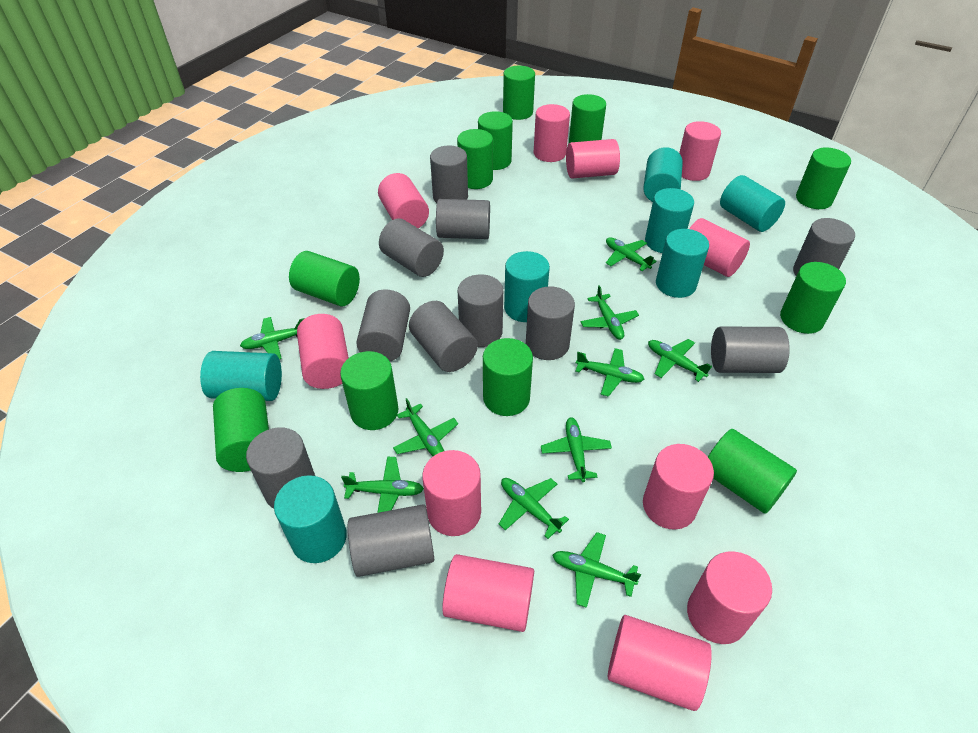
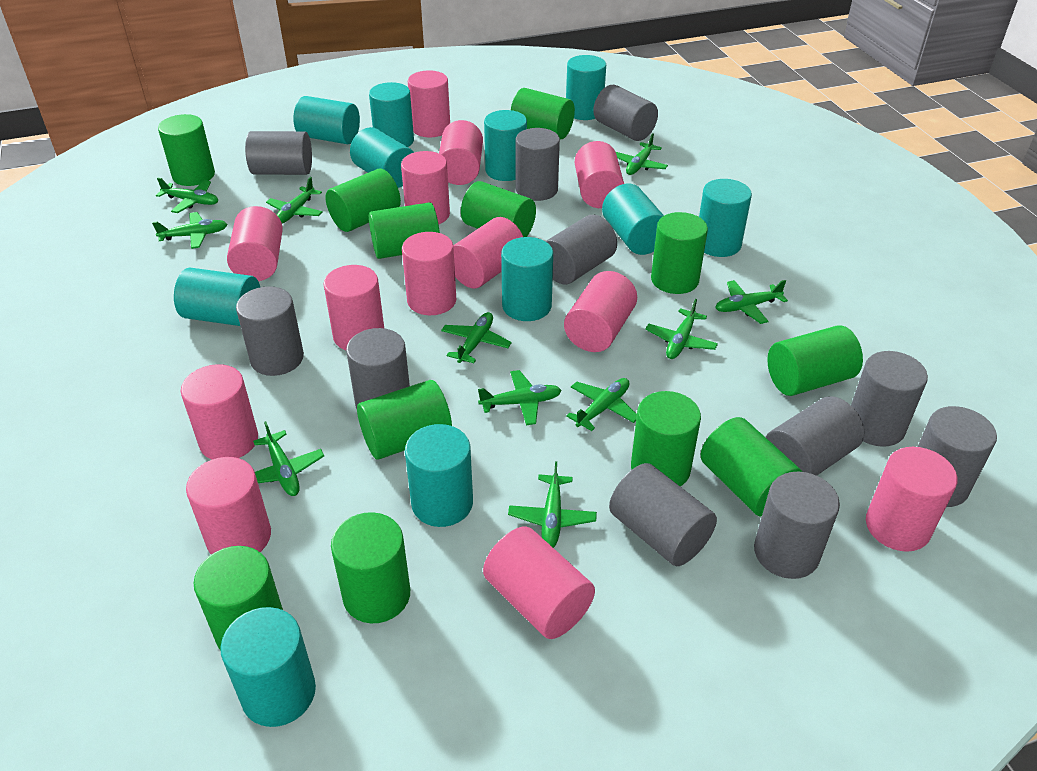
green cylinder: [213,388,269,472] [289,251,360,306] [340,351,398,430] [457,129,493,189] [478,111,513,170] [483,338,533,416] [503,66,535,120] [569,94,606,143] [708,429,797,514] [780,262,846,334] [796,148,851,209] = 11 -> [158,114,215,186] [193,546,283,650] [326,169,401,232] [331,512,410,623] [357,380,452,460] [369,202,440,259] [461,181,536,237] [511,88,575,139] [631,391,701,486] [651,212,708,294] [701,417,802,517] [767,325,863,396] = 12
green plane: [240,317,305,359] [341,457,424,513] [393,398,458,456] [499,478,569,539] [541,418,612,482] [553,532,641,608] [575,348,644,397] [581,285,639,340] [606,237,657,271] [648,339,712,382] = 10 -> [152,212,227,249] [156,178,218,213] [253,421,324,496] [266,177,323,223] [441,312,512,363] [478,370,562,425] [508,461,597,548] [566,378,637,431] [616,133,668,175] [645,299,718,359] [715,280,788,324] = 11
pink cylinder: [297,314,349,389] [378,173,429,228] [422,450,481,536] [442,554,534,632] [534,104,570,162] [566,139,620,179] [608,615,712,711] [643,444,714,530] [679,121,721,181] [687,551,772,644] [689,218,750,277] = 11 -> [181,364,258,460] [186,457,271,555] [227,206,283,281] [323,265,384,350] [401,151,450,224] [402,232,457,315] [408,71,450,137] [439,120,483,185] [453,217,523,288] [483,526,595,639] [564,271,637,352] [575,141,624,208] [866,447,957,552] = 13
turquoise cylinder: [200,351,282,401] [274,475,347,563] [504,251,550,322] [643,147,683,202] [645,188,694,253] [656,229,709,298] [720,175,785,232] = 7 -> [174,268,260,326] [220,607,316,727] [293,96,360,144] [350,127,414,188] [369,82,414,147] [405,424,473,527] [484,110,527,181] [501,237,553,321] [566,55,606,120] [602,184,664,255] [699,179,752,257] = 11

